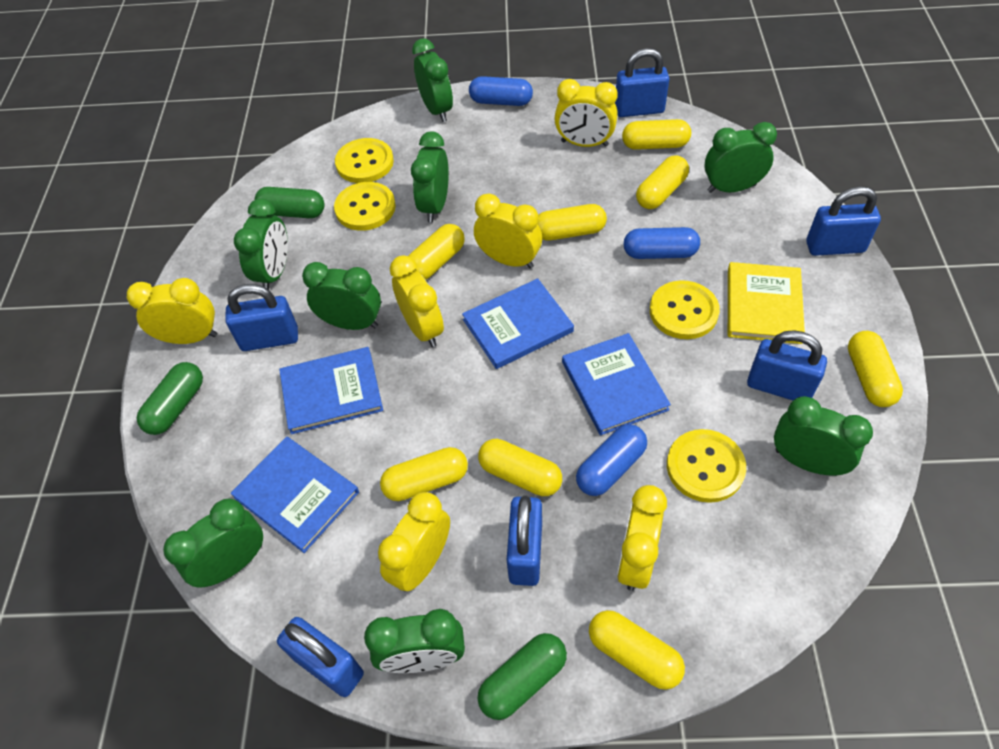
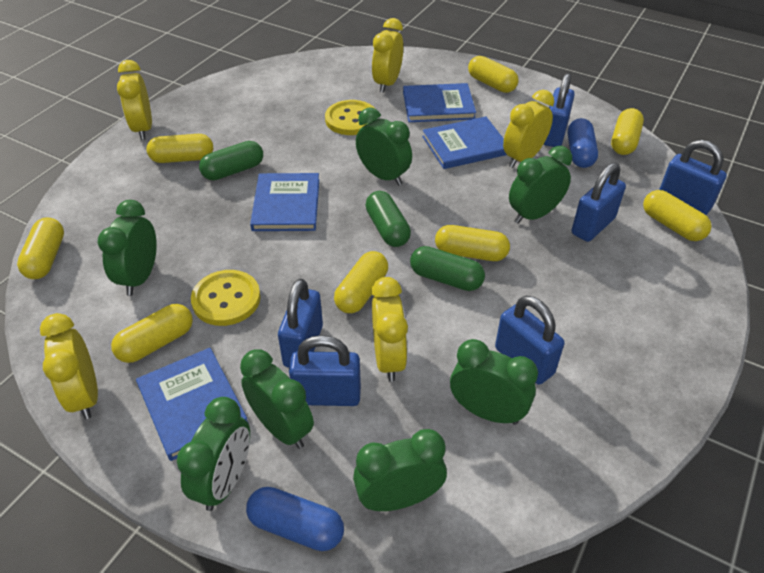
blue capsule: [469,76,533,106] [576,424,647,496] [624,227,700,259] = 3 -> [246,487,344,551] [568,118,598,168] = 2
green clock: [163,498,263,587] [234,198,288,290] [302,262,381,330] [364,609,465,673] [411,131,449,223] [412,38,453,122] [704,122,777,193] [774,396,873,476] = 8 -> [98,200,157,296] [177,397,250,511] [240,349,314,449] [353,429,447,511] [356,107,412,186] [450,339,538,425] [509,146,572,224] = 7
yellow book: [728,262,805,344] = 1 -> none = 0
yellow button: [334,182,396,231] [335,138,394,183] [650,280,720,339] [667,429,746,503] = 4 -> [191,270,261,326] [325,100,374,135] = 2
yellow clock: [127,278,217,344] [378,492,450,592] [390,255,444,347] [474,193,542,269] [554,79,618,147] [617,485,667,591] = 6 -> [40,313,98,419] [117,60,152,140] [371,277,408,382] [372,18,403,93] [503,90,554,168] = 5

